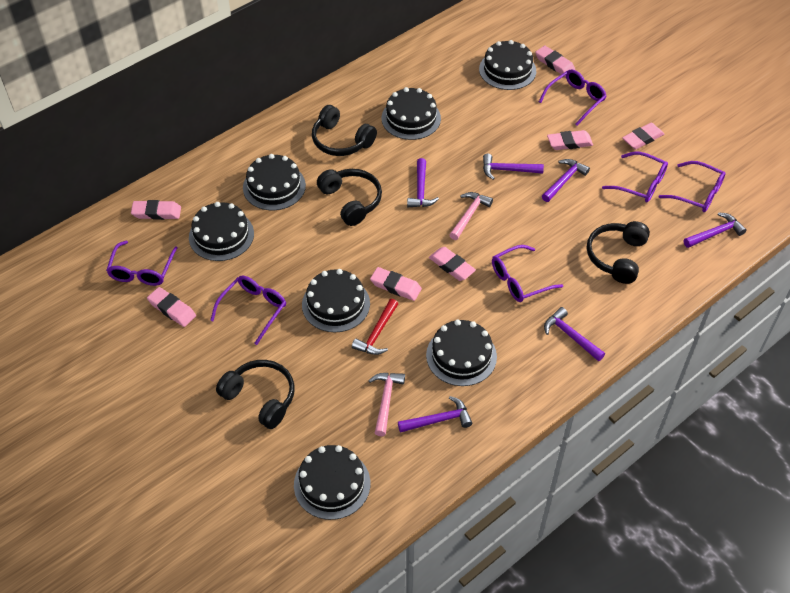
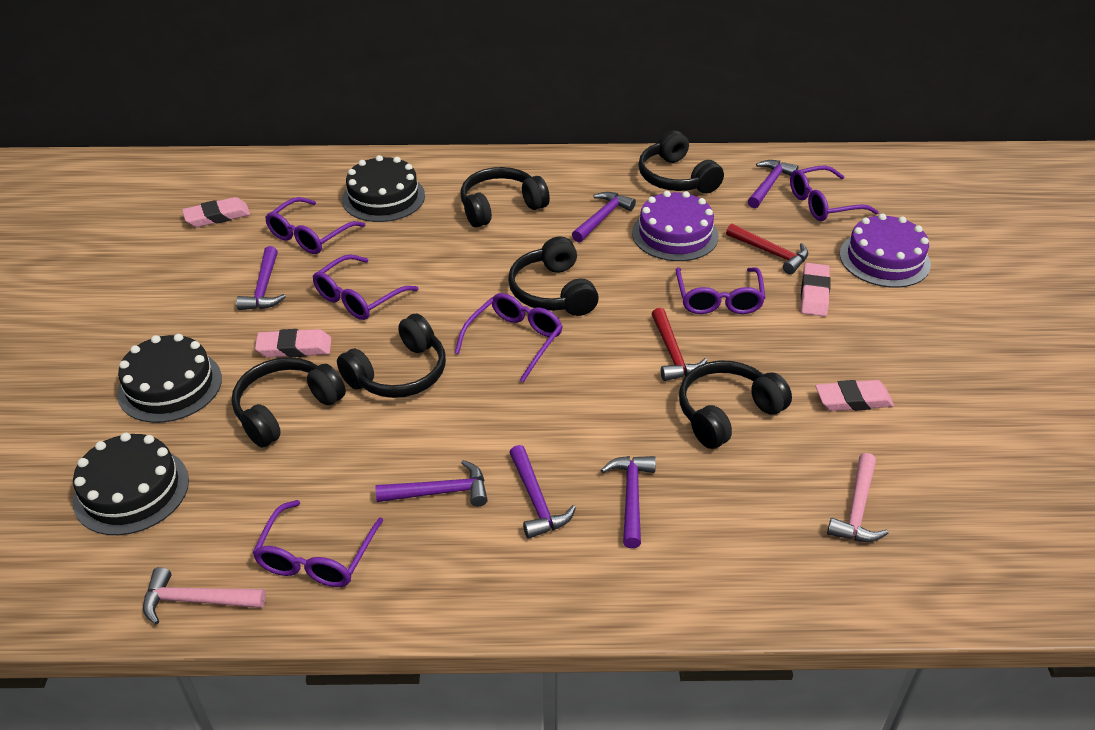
black cake: [189,202,254,261] [243,154,306,210] [294,445,370,520] [302,269,370,332] [382,87,441,140] [426,320,497,386] [479,40,536,90] = 7 -> [73,433,189,535] [117,334,222,423] [342,155,425,222] = 3
black headphones: [216,360,295,429] [312,105,377,156] [317,169,382,226] [587,221,650,284] = 4 -> [232,357,346,447] [337,314,446,398] [461,167,550,228] [508,236,599,316] [638,130,724,193] [679,360,792,449] = 6
pink eraser: [131,200,181,220] [147,287,196,327] [370,267,422,301] [429,247,476,281] [535,46,575,77] [547,130,593,150] [622,123,664,150] = 7 -> [182,197,250,227] [255,329,332,357] [801,263,831,316] [815,380,894,411] = 4
purple cake: none = 0 -> [632,191,719,261] [840,213,931,288] = 2
red hammer: [352,299,398,355] = 1 -> [652,308,707,381] [726,223,808,274] = 2

